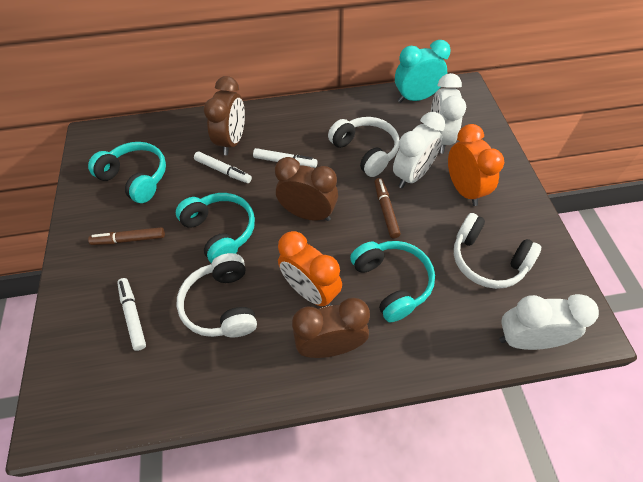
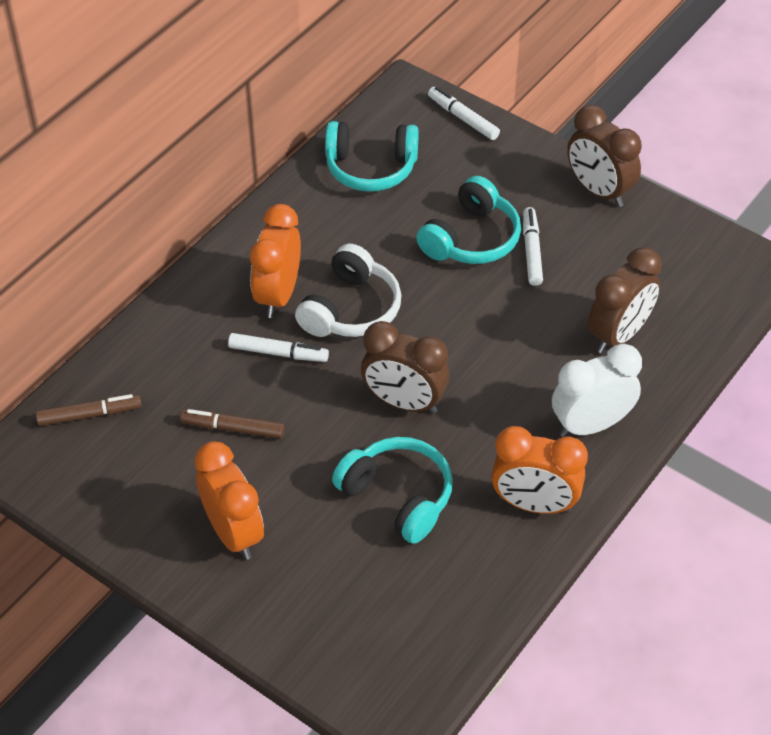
orange clock: [278,231,342,306] [448,124,504,206] = 2 -> [195,441,264,560] [250,204,301,318] [491,426,588,514] = 3
turquoise clock: [395,40,451,103] = 1 -> none = 0
white clock: [393,112,445,188] [431,73,466,154] [499,294,599,350] = 3 -> [552,344,642,437] = 1
white headphones: [176,253,257,337] [328,117,400,177] [454,213,541,289] = 3 -> [295,244,401,337] = 1

